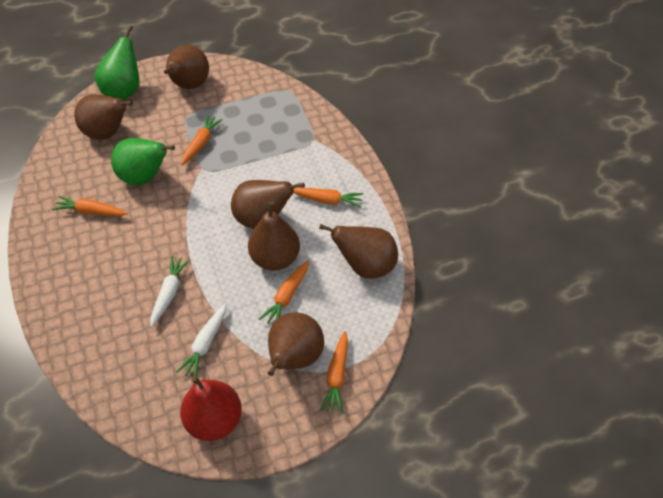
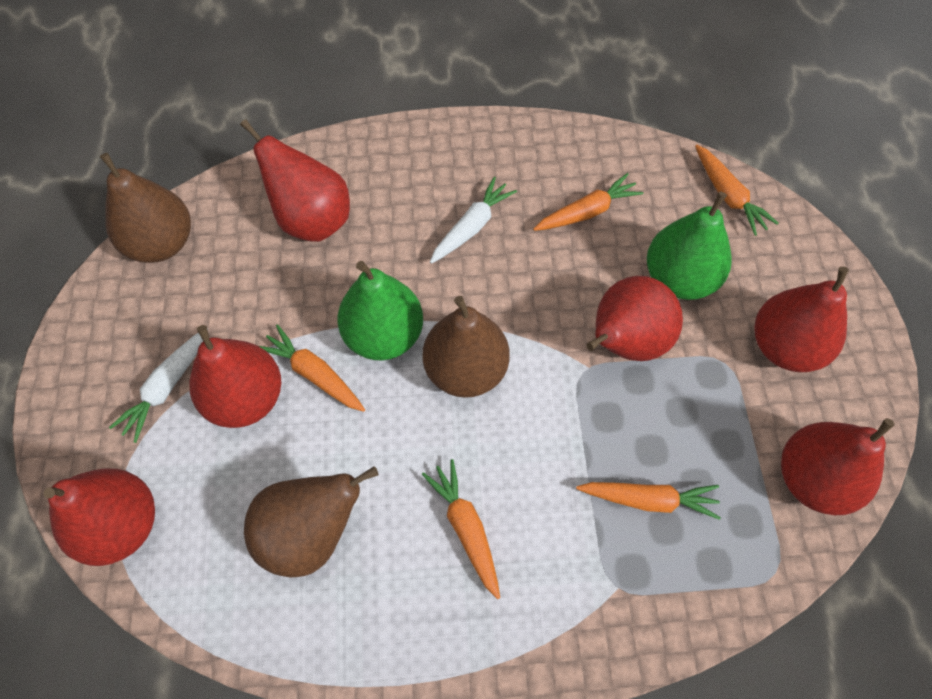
brown pear: [74,94,133,140] [164,45,209,89] [231,180,305,229] [248,202,300,271] [268,312,324,376] [319,224,398,279] = 6 -> [100,153,191,263] [244,466,379,577] [423,296,509,398] = 3
red pear: [180,376,242,441] = 1 -> [43,469,155,566] [190,325,281,428] [240,119,350,242] [586,276,683,361] [755,267,849,372] [781,418,895,515] = 6

